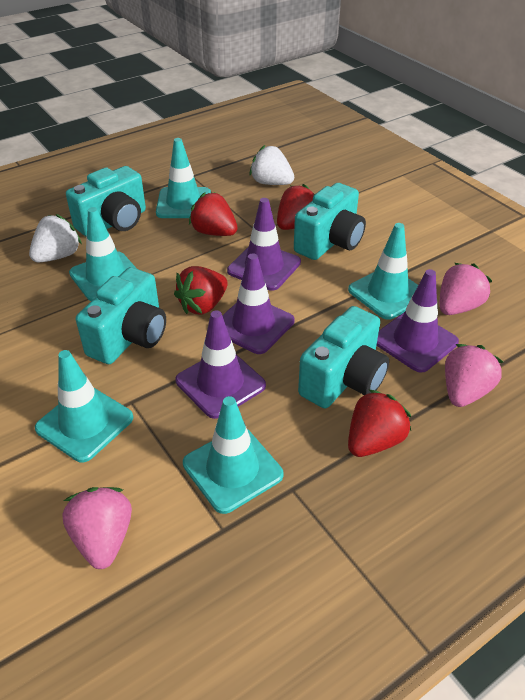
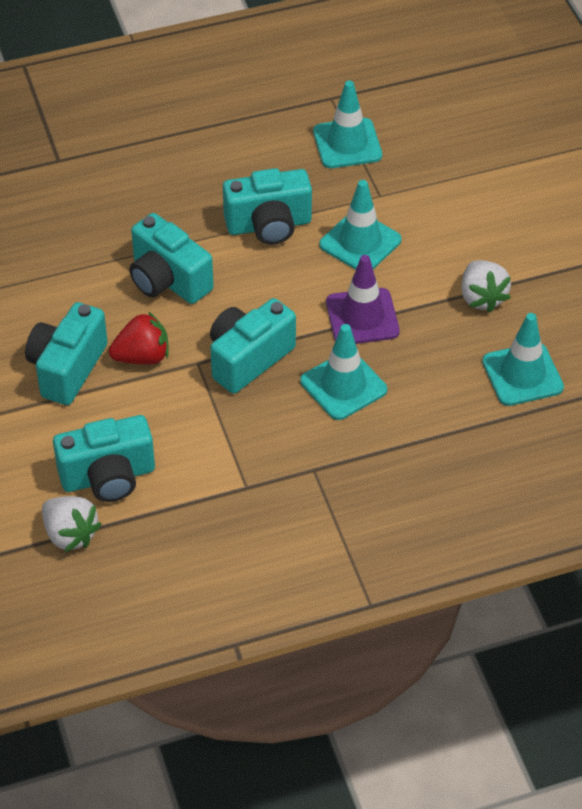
pink strawberry: [62,487,132,569] [439,263,492,315] [445,344,503,407] = 3 -> none = 0
purple traffic cone: [176,311,266,419] [222,254,295,354] [227,198,301,291] [376,269,459,373] = 4 -> [326,255,400,344] = 1
red strawberry: [174,266,228,315] [189,192,238,236] [277,184,315,230] [348,389,411,457] = 4 -> [109,311,169,365] = 1
turquoise camera: [66,166,146,236] [76,267,166,364] [294,183,366,260] [298,306,389,408] = 4 -> [25,302,108,405] [53,415,155,502] [129,213,214,304] [210,298,296,394] [223,168,312,245] = 5
turquoise traffic cone: [35,350,133,462] [69,207,137,301] [156,138,211,218] [183,396,283,514] [348,223,418,320] = 5 -> [300,324,387,420] [313,81,382,168] [319,180,401,270] [482,313,564,406] = 4

